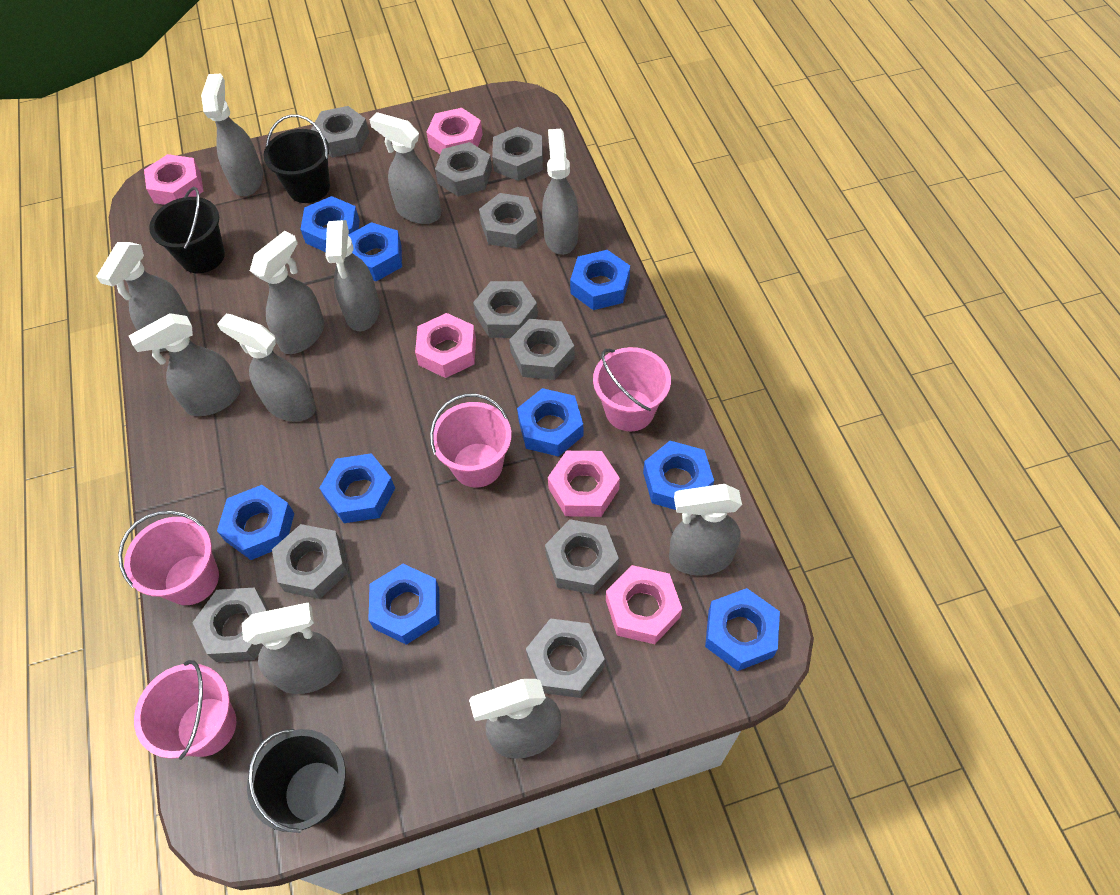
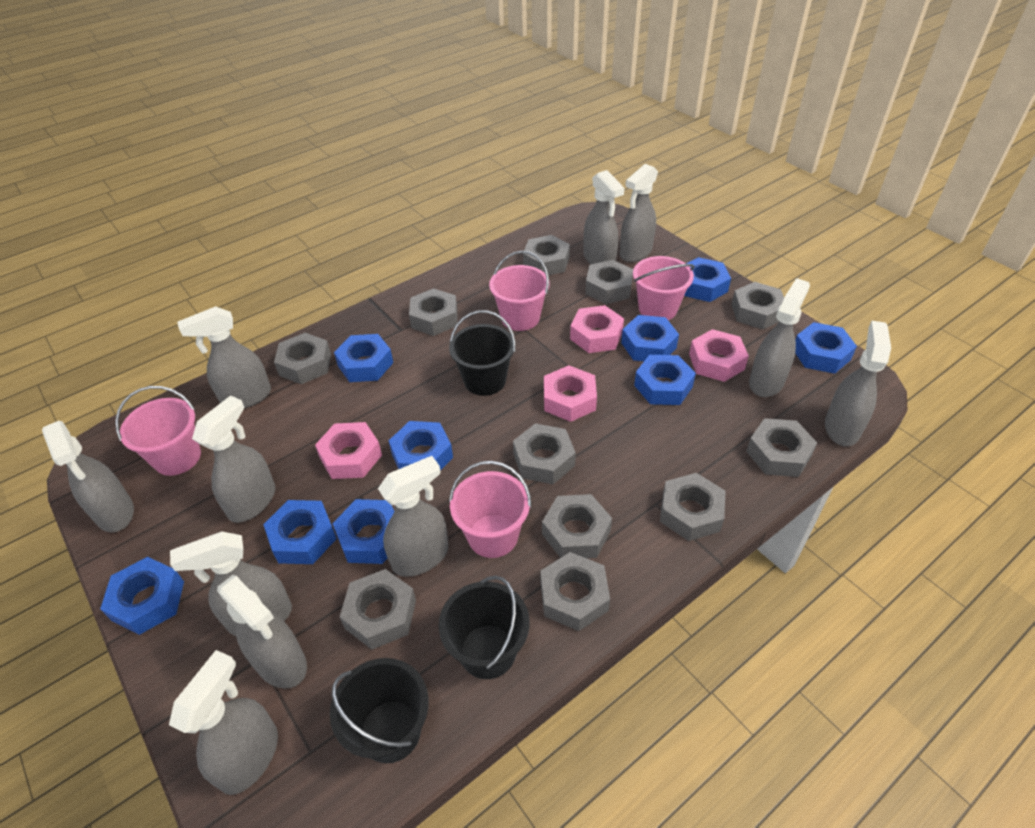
grey nut: [192,588,269,662] [272,524,348,599] [311,106,369,158] [435,142,492,197] [473,281,538,338] [479,193,538,249] [492,127,543,181] [509,319,575,380] [526,618,605,698] [545,519,619,594] = 10 -> [274,333,331,384] [340,569,416,650] [409,288,457,336] [513,423,576,484] [523,235,570,275] [541,552,610,631] [542,494,612,558] [585,260,633,304] [660,473,726,541] [731,282,784,329] [746,418,817,477] = 11
pink nut: [144,154,204,205] [415,313,476,378] [426,108,483,154] [548,451,620,517] [606,565,682,644] = 5 -> [315,422,382,479] [544,365,597,422] [570,305,624,353] [689,329,749,382] = 4

